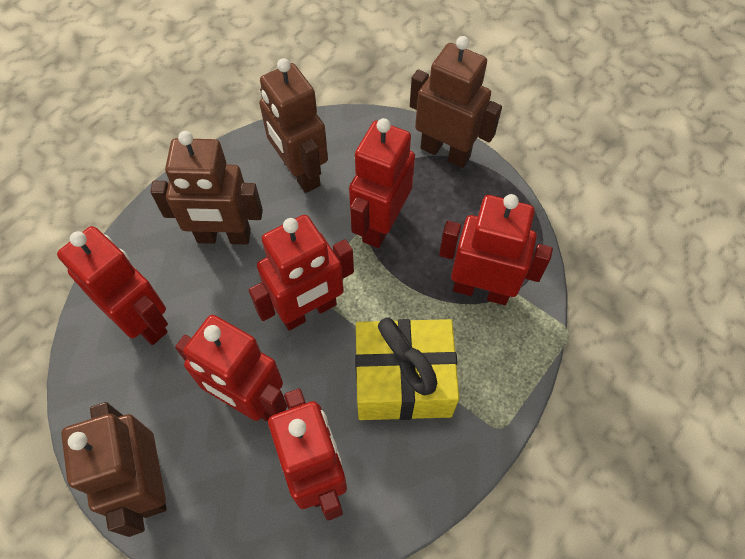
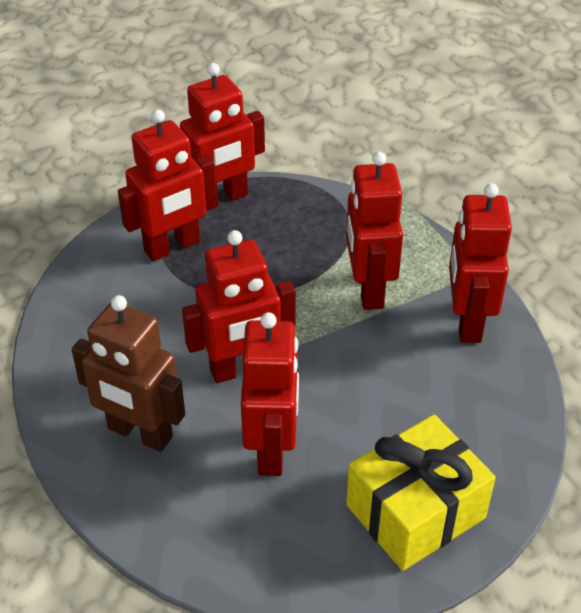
brown robot: [61,402,167,537] [150,131,263,245] [259,58,328,193] [410,36,502,168] = 4 -> [71,295,185,452] = 1

